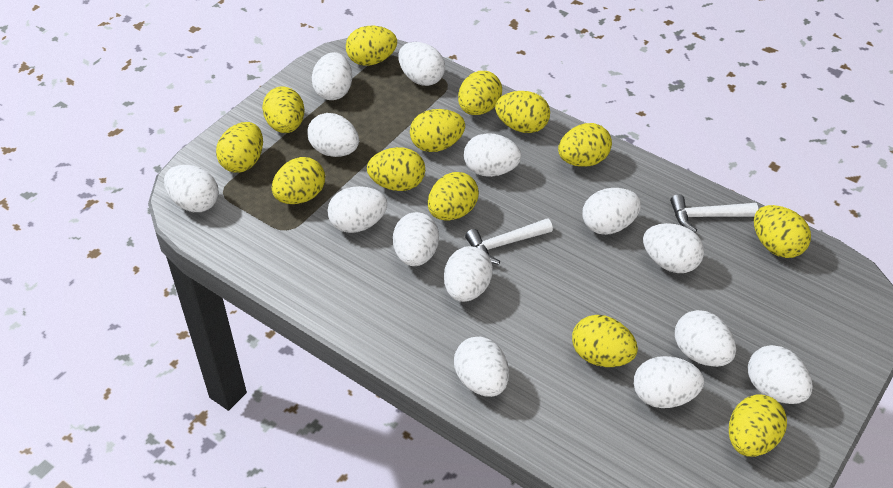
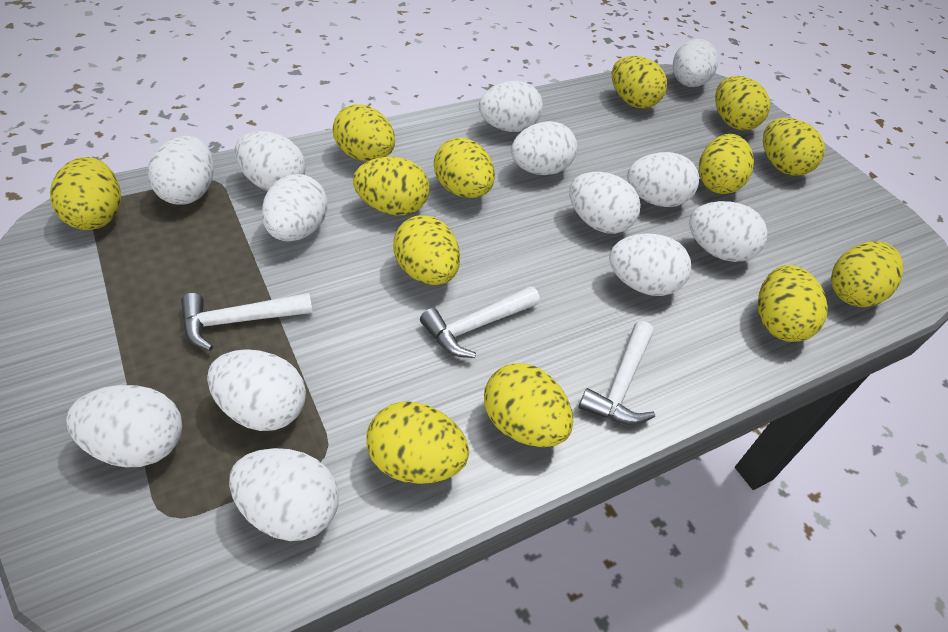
white egg: [164,165,219,212] [307,113,359,157] [312,52,352,100] [327,186,387,233] [393,212,439,266] [398,42,445,86] [444,246,493,302] [454,337,509,397] [464,133,521,177] [582,188,641,235] [634,356,704,408] [643,223,704,273] [675,310,736,367] [748,345,813,404] = 14 -> [66,385,182,468] [148,136,214,204] [207,349,306,431] [229,448,339,541] [235,131,306,191] [262,174,328,241] [479,81,543,132] [511,121,577,175] [569,172,641,234] [609,233,691,296] [627,152,699,207] [673,39,718,87] [689,201,767,262] = 13
white hammer: [465,218,553,265] [670,194,758,233] = 2 -> [181,293,313,351] [420,286,540,358] [578,321,655,425] = 3

